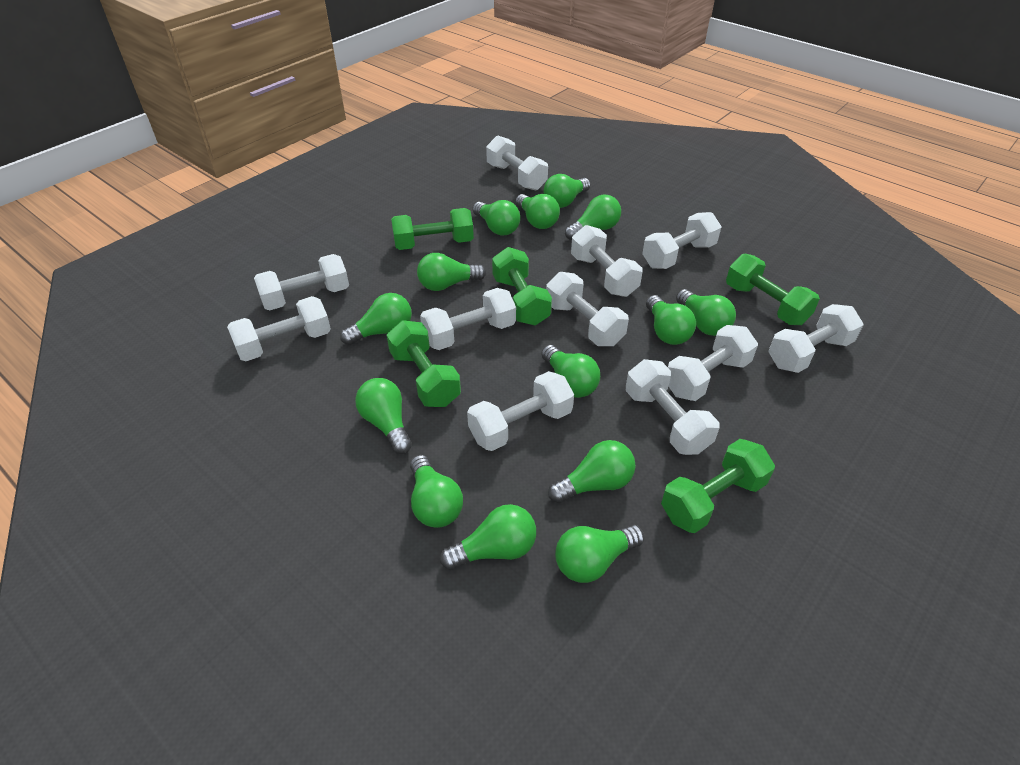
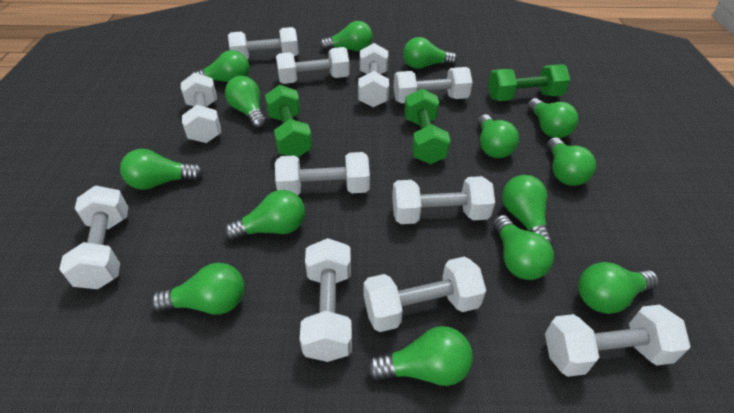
green dumbbell: [387,320,461,407] [391,208,474,250] [492,247,552,326] [661,439,775,533] [726,254,820,325] = 5 -> [265,85,312,157] [404,88,450,164] [488,65,570,101] = 3

